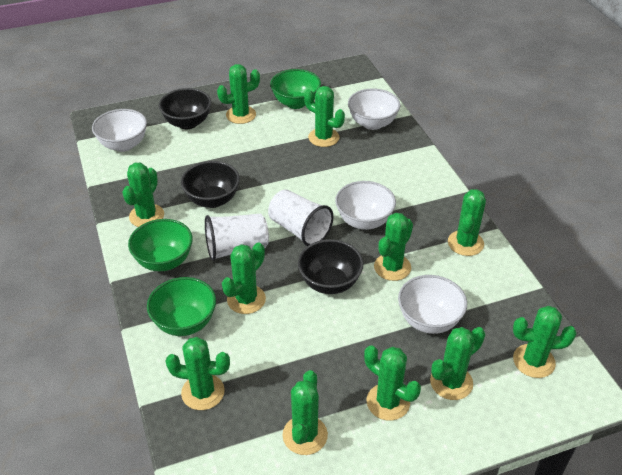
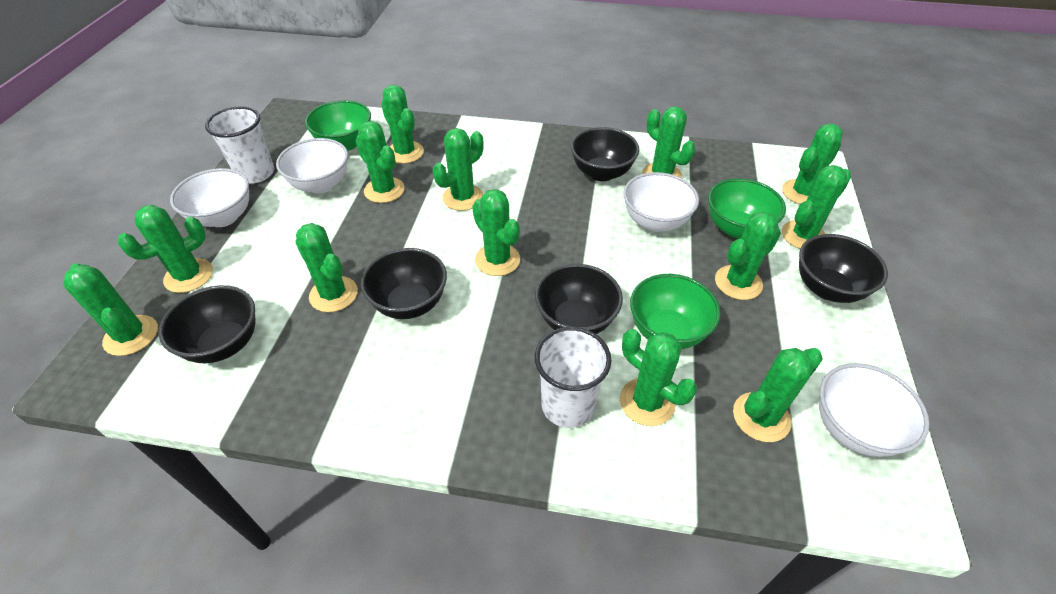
black bowl: [159,88,211,129] [181,161,240,208] [298,239,363,294] = 3 -> [158,285,256,363] [361,248,447,319] [535,264,623,334] [571,127,639,181] [799,234,888,303] = 5
green cactus: [122,163,164,227] [165,337,230,410] [217,64,260,124] [222,243,266,314] [283,370,328,455] [304,86,345,147] [364,345,421,421] [374,213,413,281] [430,327,485,400] [448,189,486,256] [513,306,577,378] = 11 -> [64,263,158,356] [118,205,213,293] [295,223,358,312] [355,121,405,203] [381,85,424,164] [433,128,484,211] [472,189,520,276] [620,329,697,426] [642,106,695,178] [715,211,781,300] [733,348,823,442] [782,123,843,204] [782,165,851,249] = 13

